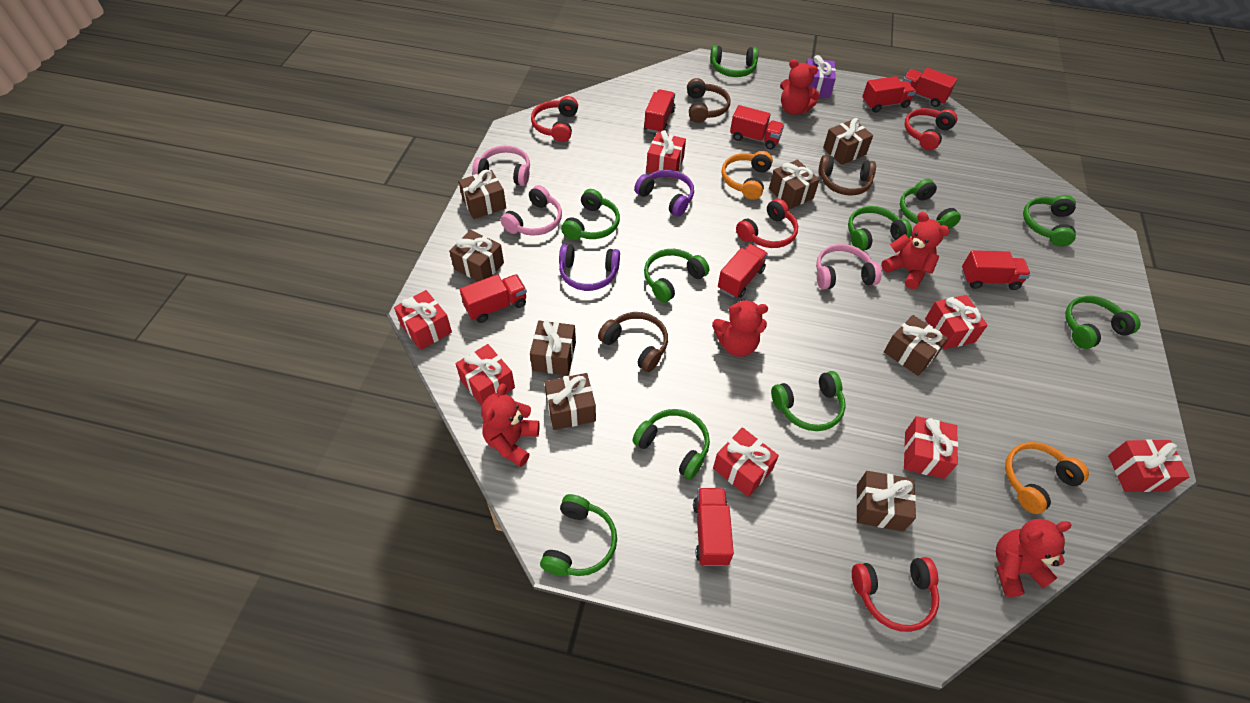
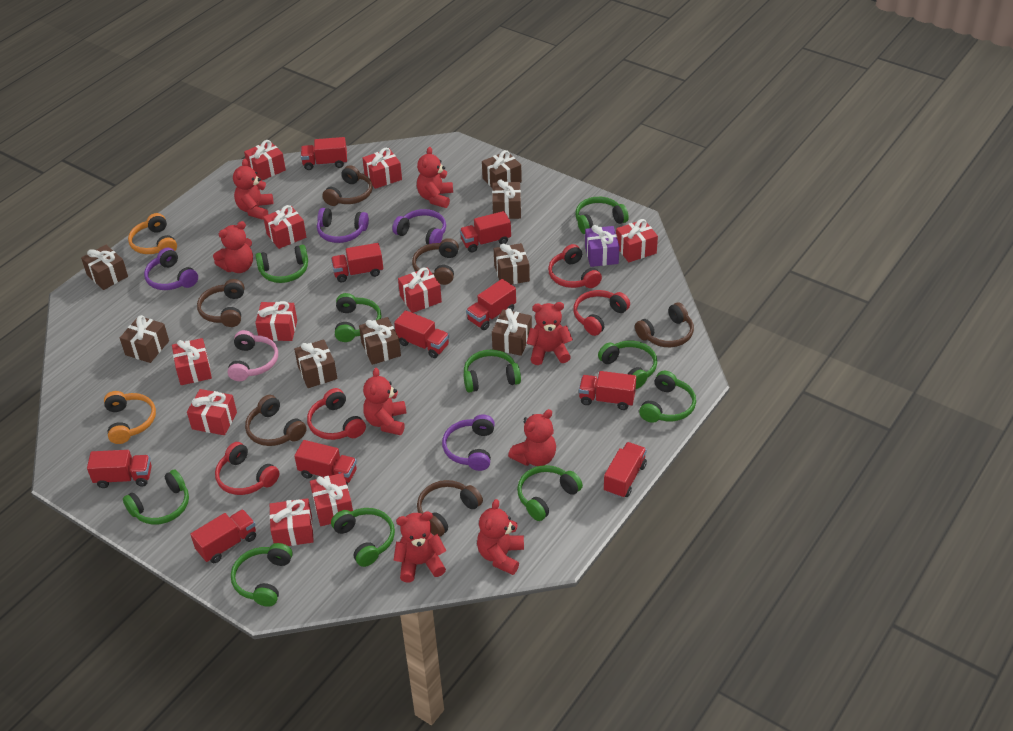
brown headphones: [598,312,668,372] [687,78,731,123] [818,155,876,196] = 3 -> [197,279,244,327] [245,395,307,446] [322,165,373,206] [412,238,459,285] [417,480,483,537] [635,302,694,347] = 6
pink headphones: [472,146,530,186] [501,185,562,236] [816,244,881,290] = 3 -> [228,330,278,381] = 1
purple headphones: [559,244,620,291] [634,170,694,217] = 2 -> [144,247,198,290] [317,208,369,243] [392,209,446,245] [442,414,495,471] = 4
red gift: [394,290,452,350] [456,344,515,406] [646,130,686,179] [713,427,779,497] [904,416,958,479] [925,295,988,349] [1108,439,1190,492] = 7 -> [172,338,212,385] [187,389,237,435] [244,140,286,181] [255,301,297,341] [263,205,306,249] [269,498,314,546] [310,473,353,526] [362,148,402,189] [398,268,442,313] [616,219,658,262] = 10
red teddy bear: [481,384,540,467] [712,299,768,357] [780,59,820,115] [881,212,950,289] [996,519,1071,597] = 5 -> [213,221,253,273] [233,159,273,220] [363,368,406,435] [394,511,446,583] [417,147,453,208] [477,499,524,575] [508,409,556,466] [527,302,573,365] = 8
red truck: [460,274,527,323] [644,89,675,133] [693,488,734,566] [718,244,768,298] [730,105,784,149] [862,76,916,113] [903,68,957,107] [962,250,1030,290] = 8 -> [87,450,152,488] [190,509,256,563] [294,440,357,485] [301,137,347,170] [331,243,383,282] [394,310,449,358] [460,211,511,253] [466,279,516,330] [579,371,636,410] [604,442,647,498] = 10

